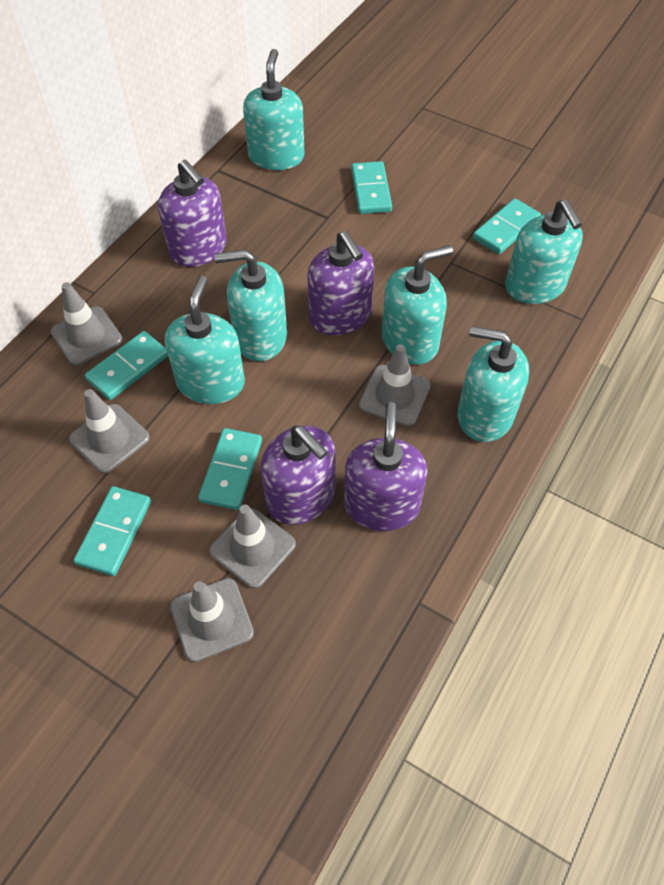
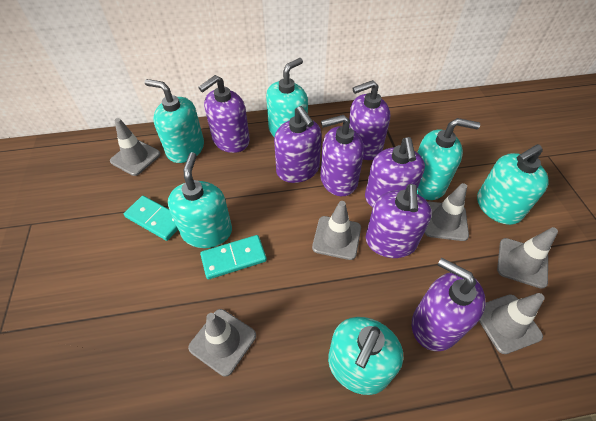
grey traffic cone: [51,282,123,365] [69,389,150,474] [170,578,254,662] [209,505,296,589] [359,344,431,426] = 5 -> [110,118,160,176] [188,309,256,376] [312,201,361,260] [424,183,469,241] [479,293,545,354] [497,227,558,289] = 6
purple soap dispenser: [158,160,227,267] [261,426,336,525] [307,231,374,336] [344,402,428,531] = 4 -> [198,75,250,153] [274,106,322,183] [320,115,364,196] [349,80,390,160] [365,137,425,207] [366,184,432,258] [412,258,486,351] = 7
turquoise domino: [74,486,151,576] [85,331,168,400] [198,428,262,510] [351,161,392,214] [473,198,541,254] = 5 -> [124,196,178,241] [200,235,267,279] = 2

